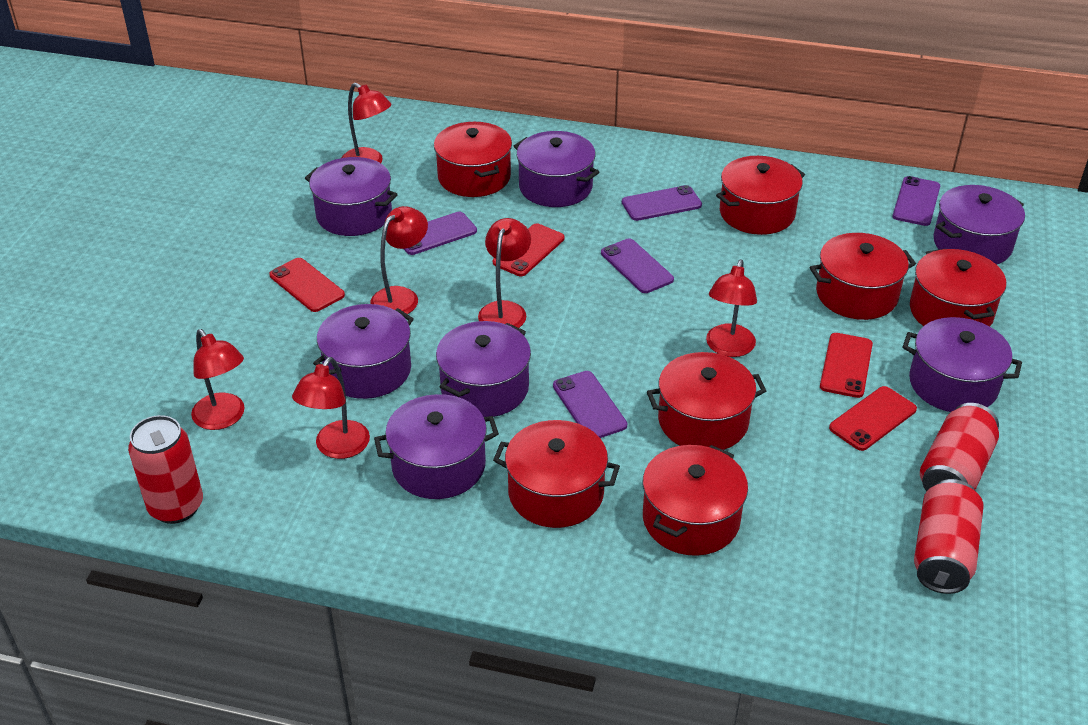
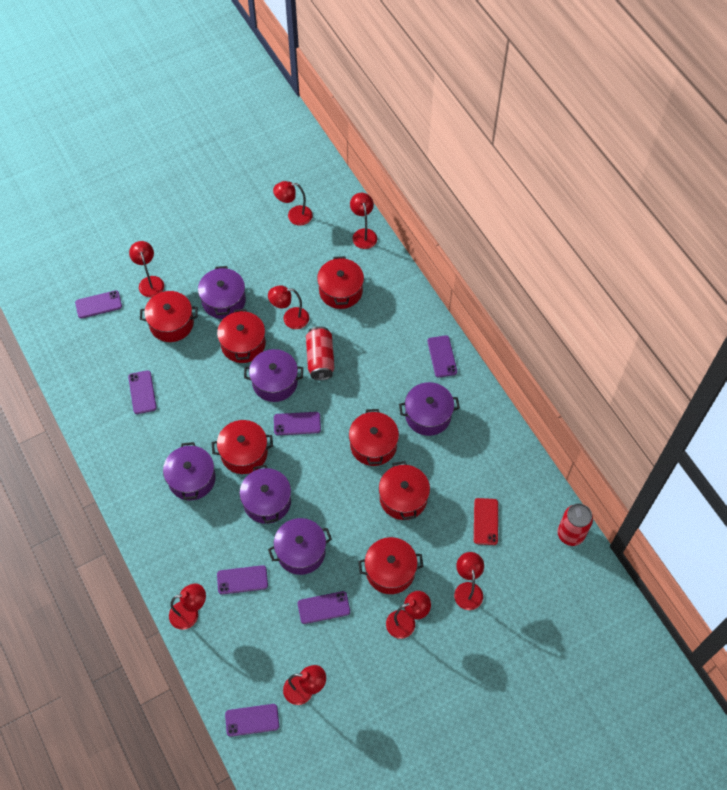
purple phone: [404,212,477,255] [553,371,627,438] [601,239,674,293] [622,185,702,221] [893,176,940,226] = 5 -> [75,290,122,318] [128,370,157,414] [217,565,268,595] [225,704,279,737] [274,412,321,435] [298,591,350,624] [427,335,457,378] = 7
purple pot: [305,157,398,236] [313,304,414,399] [374,394,499,499] [436,321,531,417] [514,131,599,207] [903,317,1022,412] [933,185,1025,265] = 7 -> [163,442,216,500] [198,266,246,319] [240,465,291,524] [244,349,303,402] [268,518,332,575] [399,382,460,436] = 6
red can: [128,415,203,524] [914,479,983,594] [920,403,999,492] = 3 -> [306,326,334,380] [557,503,593,546] = 2
red lamp: [191,329,245,430] [292,357,370,459] [341,83,391,163] [370,206,428,314] [478,218,531,328] [706,259,757,357] = 6 -> [129,241,164,297] [169,584,206,630] [268,285,309,329] [273,181,313,226] [283,665,326,705] [350,193,377,249] [386,591,431,639] [454,552,484,610] = 8
red phone: [269,258,345,312] [493,223,565,276] [820,333,873,398] [829,386,917,451] = 4 -> [474,498,498,545] = 1

